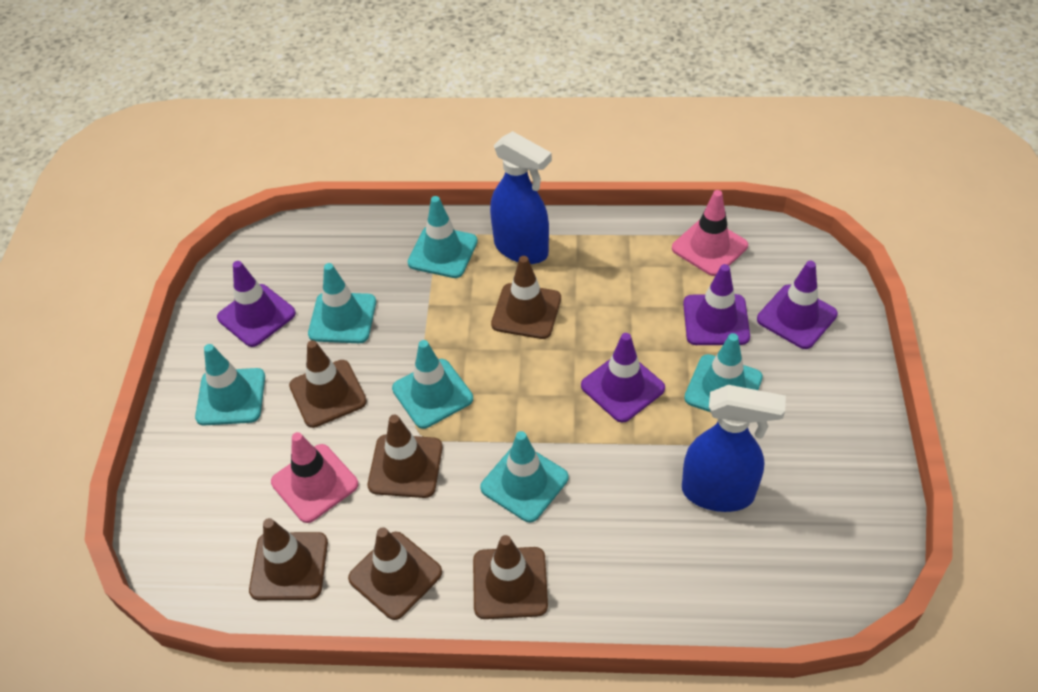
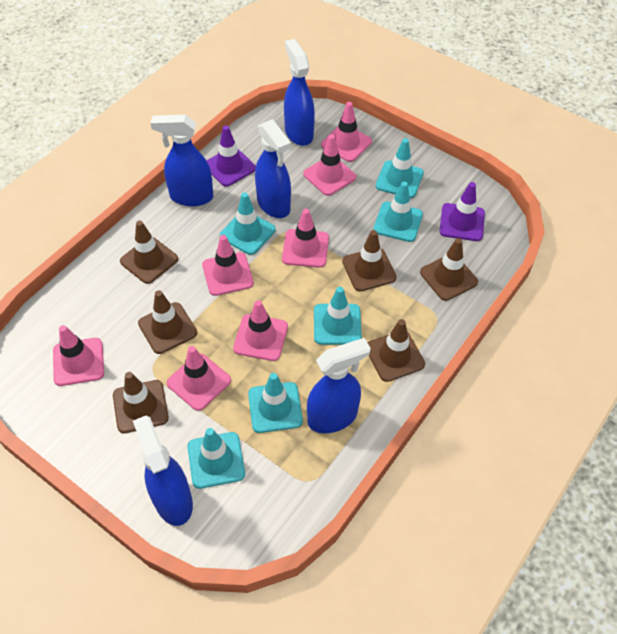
blue spray bottle: [490,131,552,264] [682,385,786,512] = 2 -> [133,415,193,526] [150,115,213,206] [255,119,291,218] [284,39,315,146] [307,338,371,433] = 5
pink traffic cone: [271,432,358,523] [672,190,748,276] = 2 -> [53,325,104,386] [167,346,231,411] [202,235,254,296] [233,300,288,361] [282,209,329,268] [303,134,356,196] [321,102,372,162] = 7
purple traffic cone: [217,261,296,347] [581,333,665,423] [683,264,750,345] [757,261,838,349] = 4 -> [206,125,256,187] [439,182,485,241] = 2

